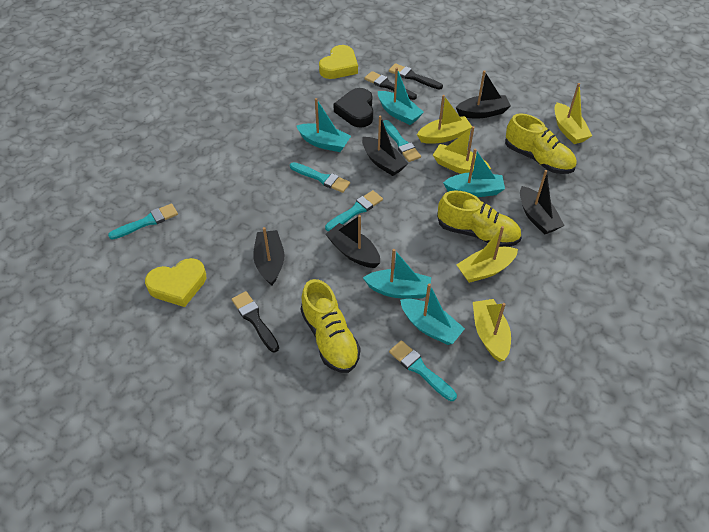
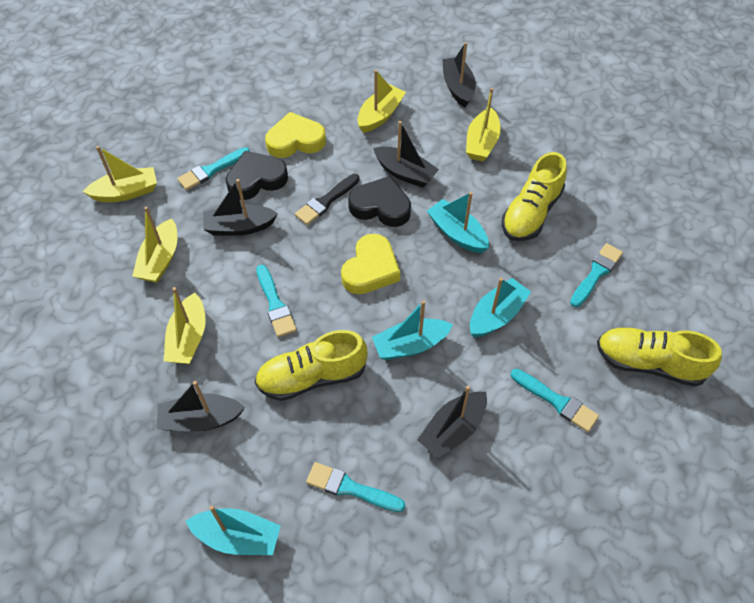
black brush: [232,291,279,352] [364,71,417,100] [389,63,443,90] = 3 -> [295,174,360,225] = 1
black heart: [334,88,373,128] = 1 -> [226,151,288,200] [348,176,411,227] = 2
turquoise boat: [296,98,351,152] [363,249,431,299] [378,67,424,125] [400,283,465,345] [443,148,505,197] = 5 -> [186,505,281,555] [372,300,453,360] [427,192,489,253] [470,278,531,337] = 4

